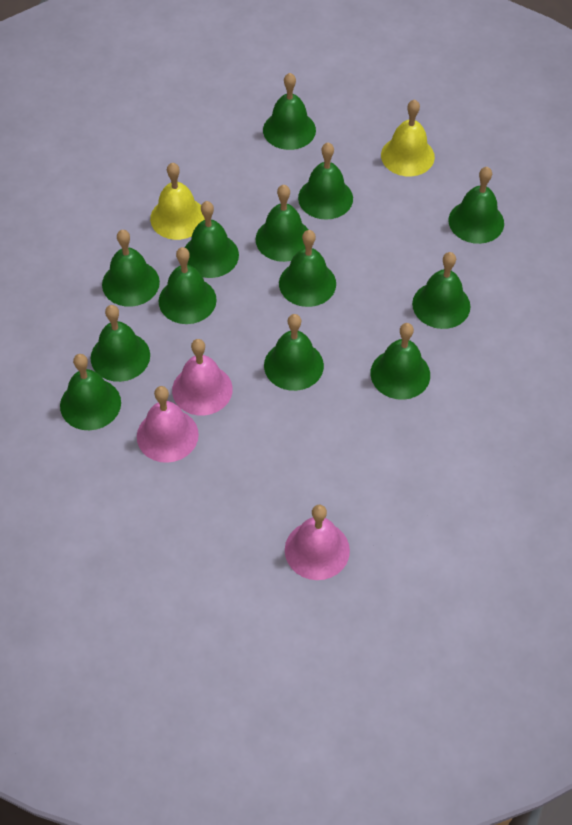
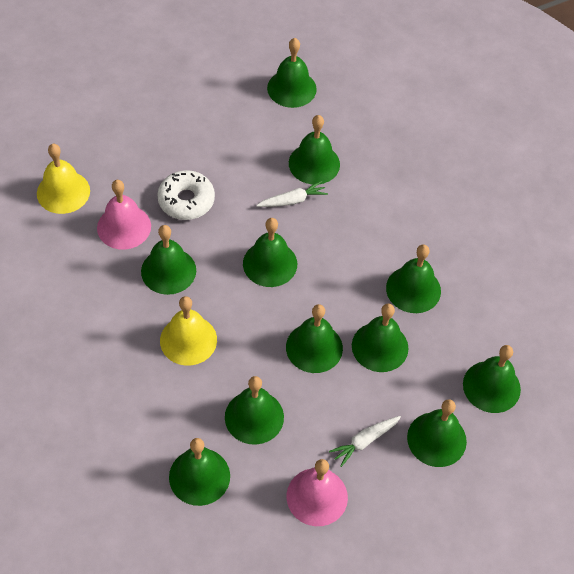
green bell: [60,354,121,430] [91,305,150,382] [102,230,160,307] [159,247,217,324] [185,201,239,278] [255,185,308,262] [263,73,316,150] [264,314,324,391] [279,230,336,307] [298,143,353,220] [370,323,430,400] [412,252,471,329] [449,167,504,244] = 13 -> [141,225,196,295] [169,438,230,506] [225,376,284,445] [243,218,297,287] [267,38,317,108] [286,304,343,373] [289,115,340,185] [352,303,408,372] [386,244,441,313] [407,399,467,467] [463,345,521,413] = 11
pink bell: [137,386,199,463] [172,339,233,416] [285,504,350,580] = 3 -> [97,180,151,250] [286,459,348,526] = 2
white carrot: none = 0 -> [256,181,328,207] [329,416,401,467] = 2
white donut: none = 0 -> [157,170,215,220] = 1

